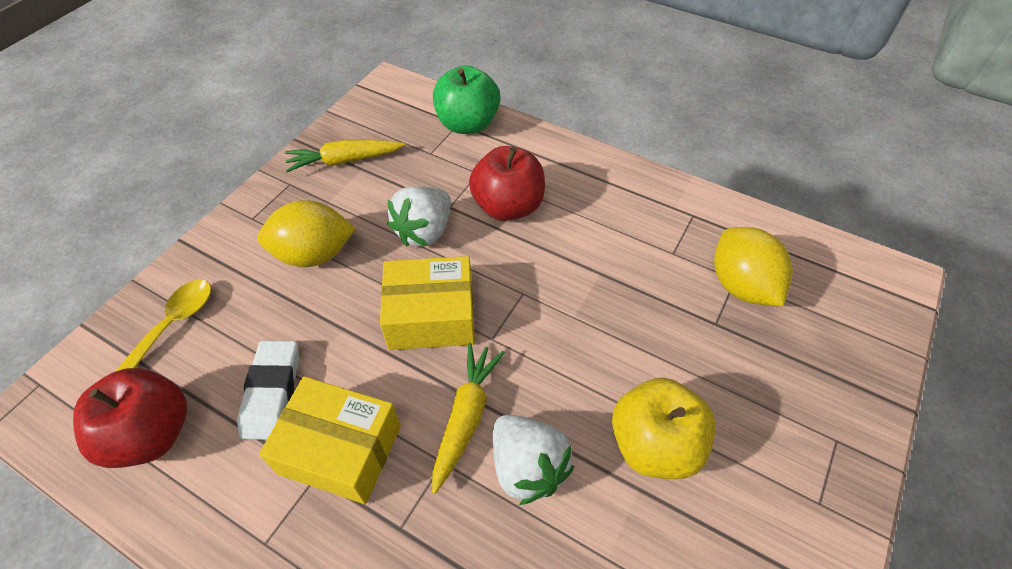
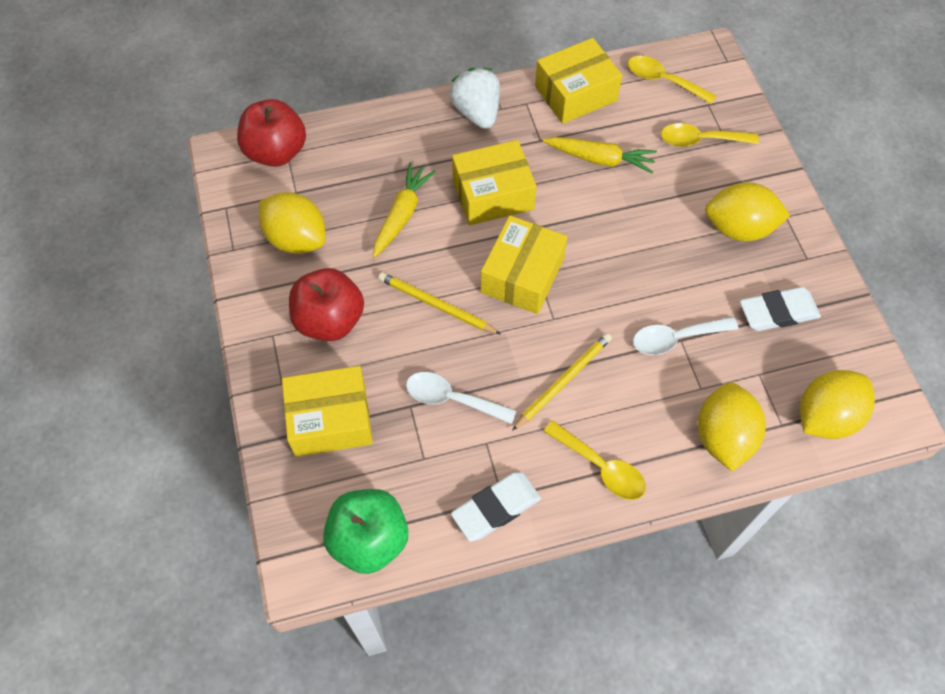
white eraser: [237,340,299,440] = 1 -> [451,472,541,542] [740,287,821,331] = 2
white spoon: none = 0 -> [406,372,517,424] [633,317,739,355] = 2
white strawberry: [387,186,451,246] [493,415,574,505] = 2 -> [449,68,500,129] = 1
yellow apple: [612,378,716,479] = 1 -> none = 0
yellow box: [259,376,401,504] [380,256,475,350] = 2 -> [282,366,373,457] [452,140,537,225] [481,215,567,314] [535,38,622,124] = 4
yellow lemon: [257,200,356,267] [714,227,793,306] = 2 -> [259,192,326,254] [698,382,766,471] [705,182,791,241] [800,370,875,439] = 4
yellow pencil: none = 0 -> [378,272,501,334] [512,333,612,431] = 2
yellow spoon: [115,279,211,372] = 1 -> [543,421,646,500] [628,56,717,104] [661,123,759,147] = 3

